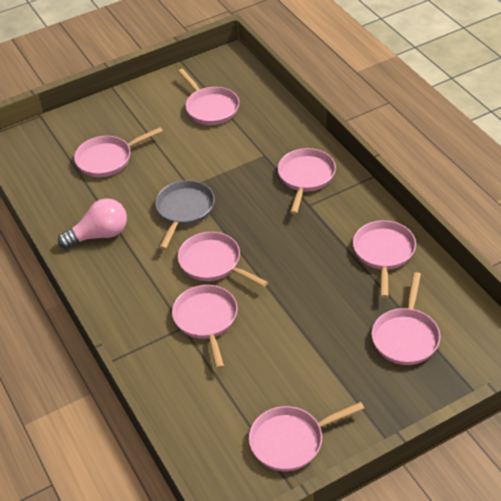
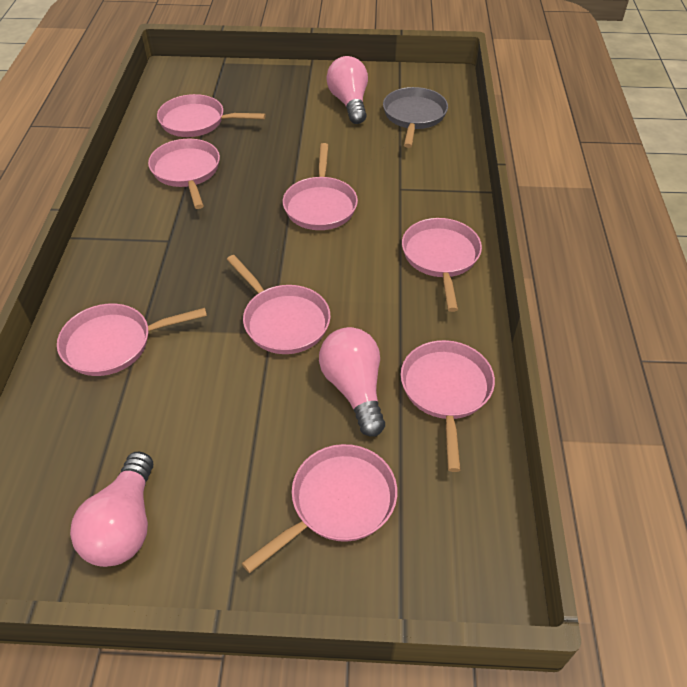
pink light bulb: [58,198,127,249] = 1 -> [70,452,153,567] [319,327,385,437] [326,56,368,124] = 3

